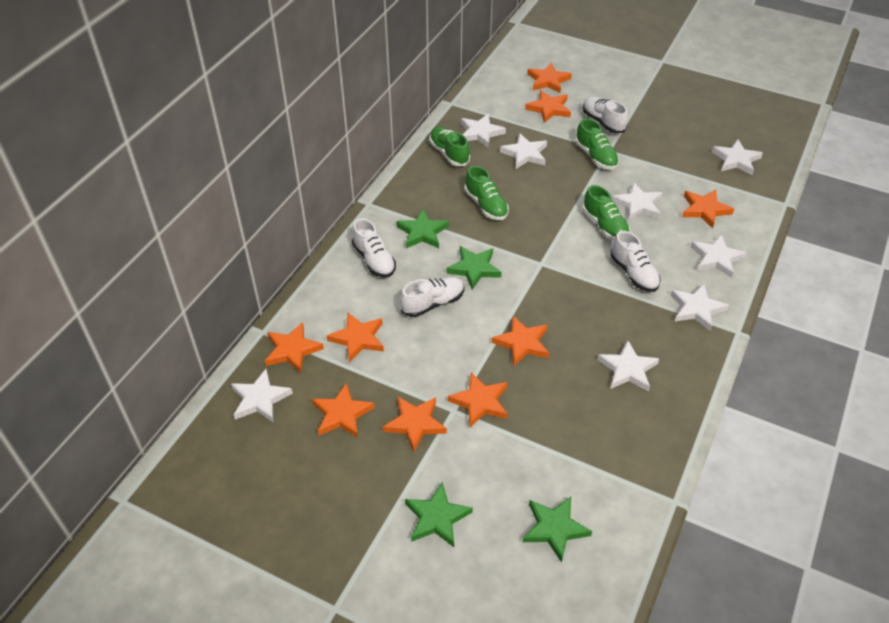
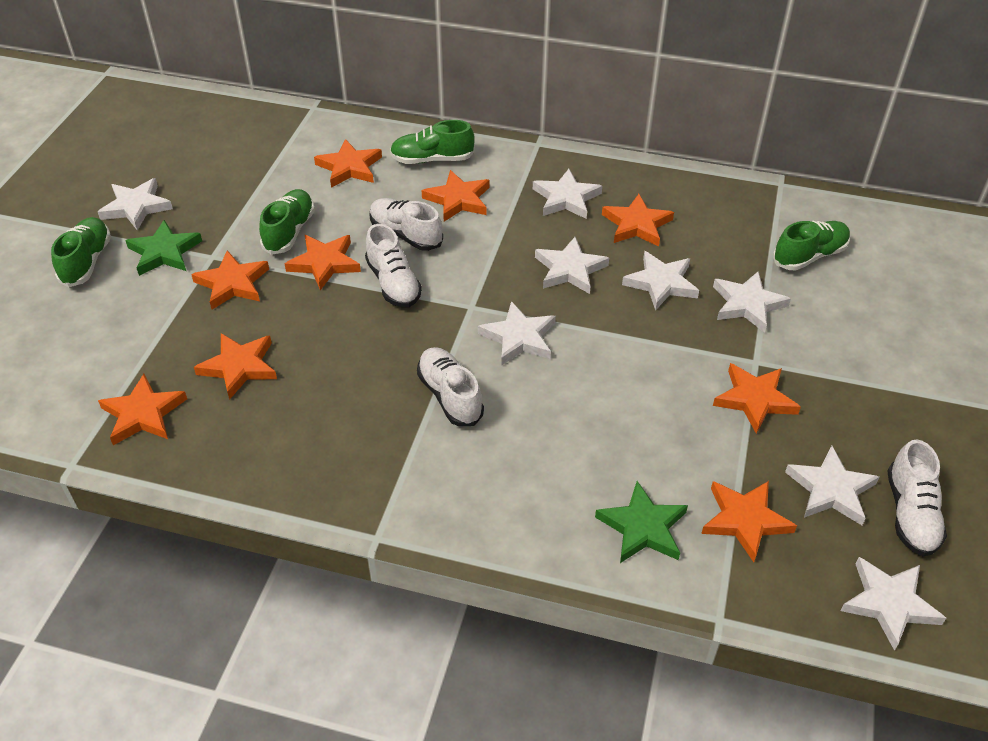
green star: [396,209,449,248] [405,482,473,547] [446,246,502,290] [523,497,592,563] = 4 -> [125,220,202,276] [595,481,688,563] = 2

